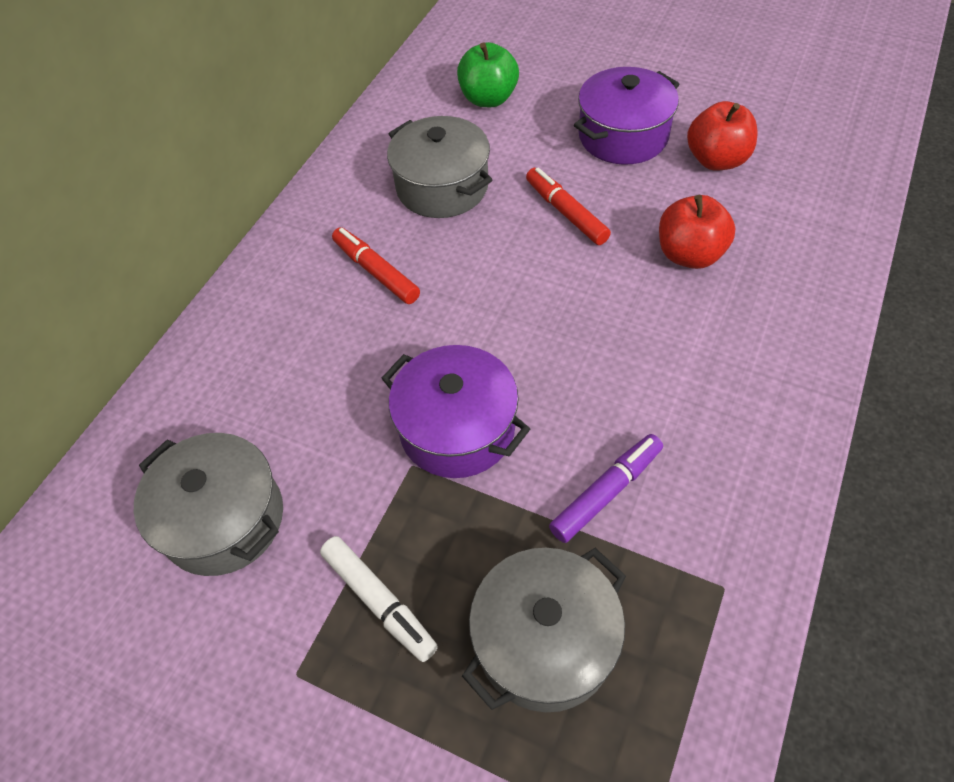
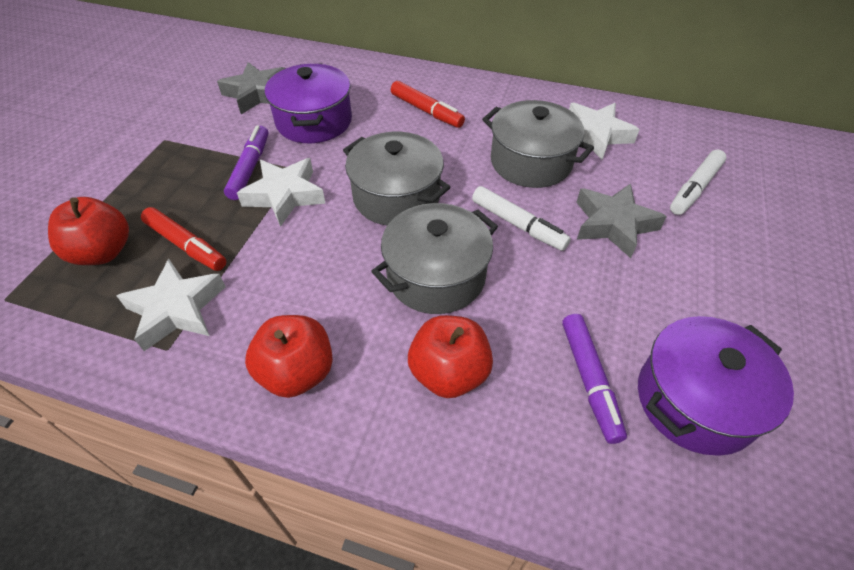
green apple: [457,42,519,107] = 1 -> none = 0
grey star: none = 0 -> [217,62,286,114] [576,183,667,258] = 2
purple marker: [549,434,663,543] = 1 -> [224,125,269,200] [562,314,627,444] = 2
red apple: [659,195,736,269] [687,101,758,171] = 2 -> [48,197,129,265] [245,315,333,398] [408,315,493,398] = 3
white marker: [320,536,438,662] = 1 -> [472,186,571,251] [670,150,726,215] = 2
white star: none = 0 -> [117,259,226,351] [237,158,326,227] [569,102,640,160] = 3

